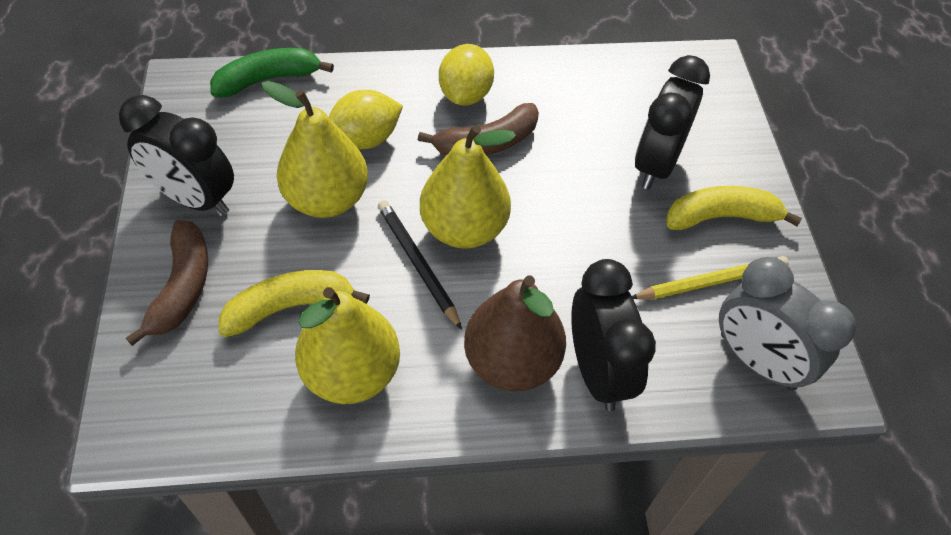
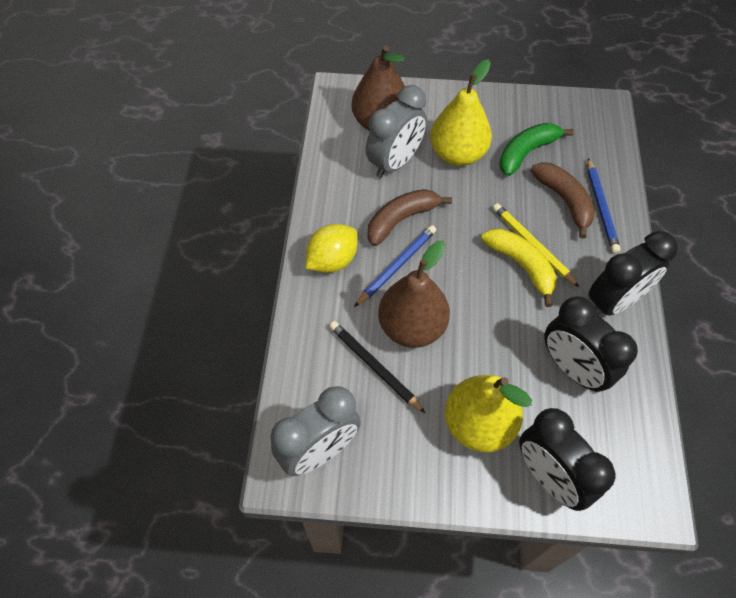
blue pencil: none = 0 -> [354,225,436,307] [588,158,620,253] = 2
brown pear: [464,276,566,392] = 1 -> [352,45,405,131] [378,241,450,348] = 2
grey clock: [719,257,856,391] = 1 -> [270,386,361,476] [365,85,427,178] = 2
yellow banana: [219,270,370,337] [666,186,802,230] = 2 -> [481,228,557,307] = 1
yellow lemon: [329,90,403,149] [439,44,494,106] = 2 -> [306,224,357,273] = 1
yellow pear: [261,81,368,218] [295,287,400,404] [420,125,516,249] = 3 -> [430,59,492,166] [445,375,532,452] = 2

